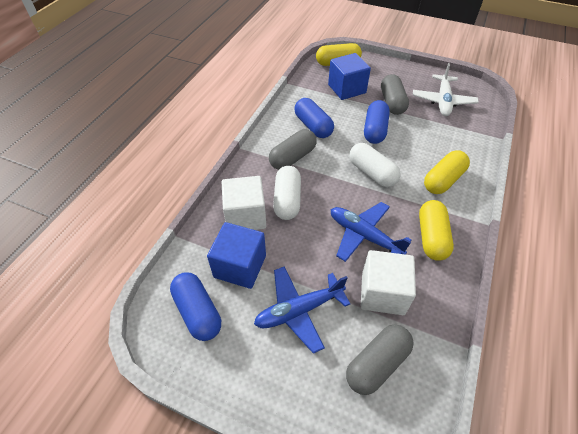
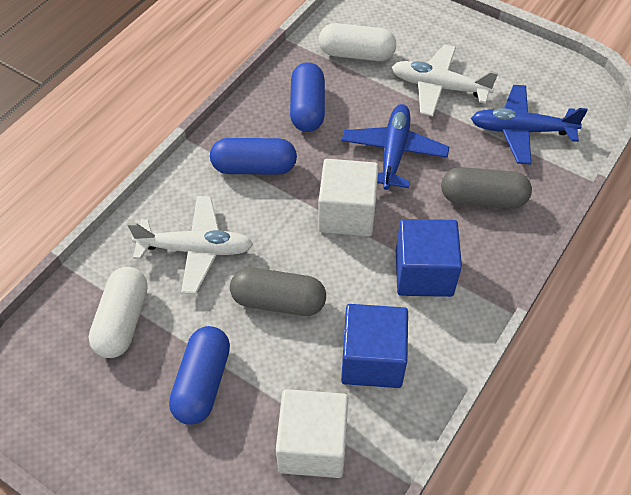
grey capsule: [269,129,317,170] [346,325,414,395] [381,74,409,115] = 3 -> [230,267,326,316] [441,167,532,209] = 2
white plane: [413,63,479,116] = 1 -> [127,196,253,294] [392,44,498,117] = 2
yellow capsule: [316,43,362,66] [419,200,454,261] [424,150,470,194] = 3 -> none = 0

